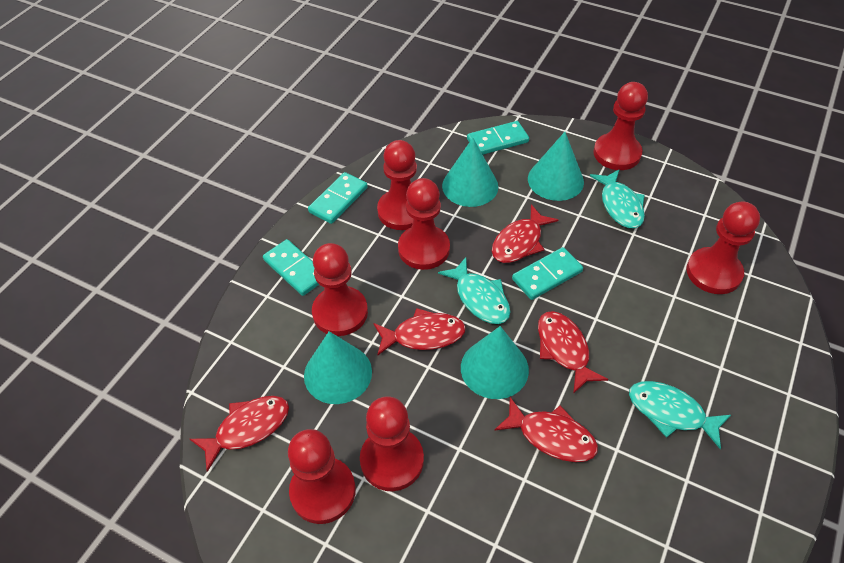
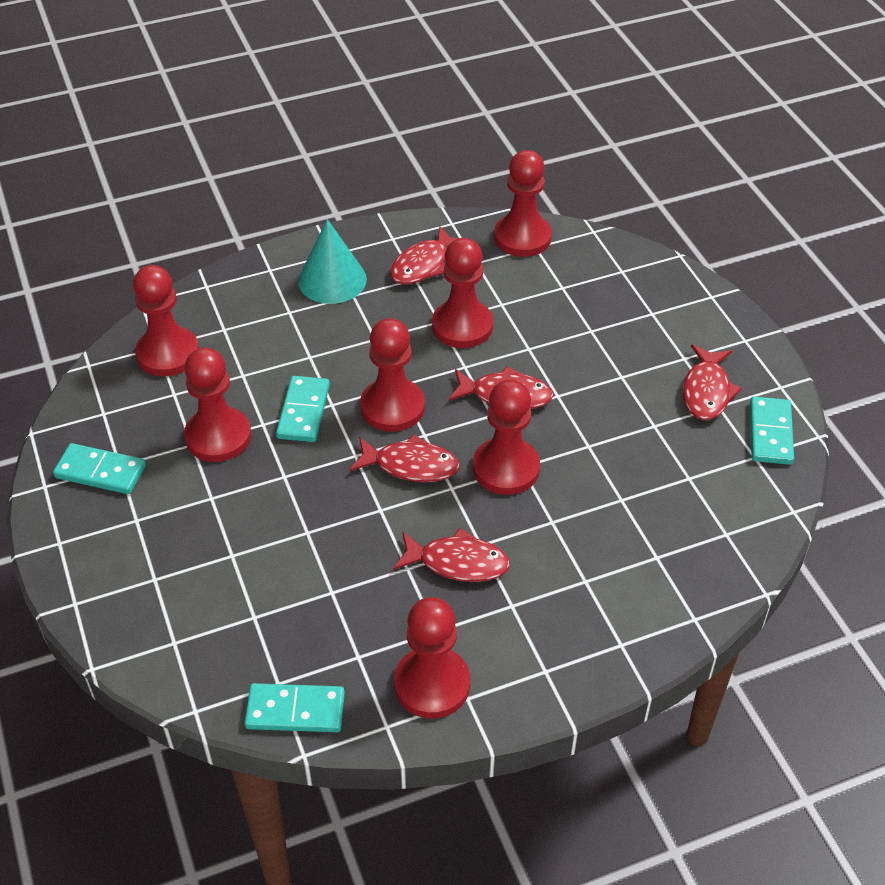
turquoise cone: [304,331,372,404] [442,138,498,207] [461,326,529,399] [528,132,584,201] = 4 -> [298,219,367,304] = 1
turquoise fish: [438,257,510,324] [590,169,645,228] [629,381,731,449] = 3 -> none = 0

